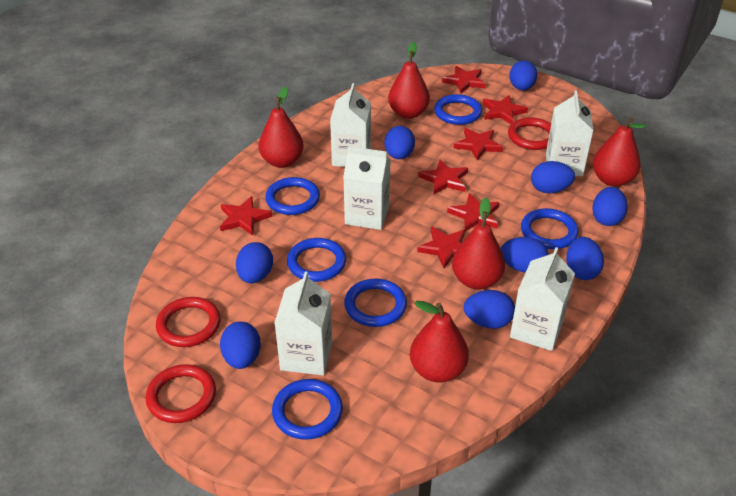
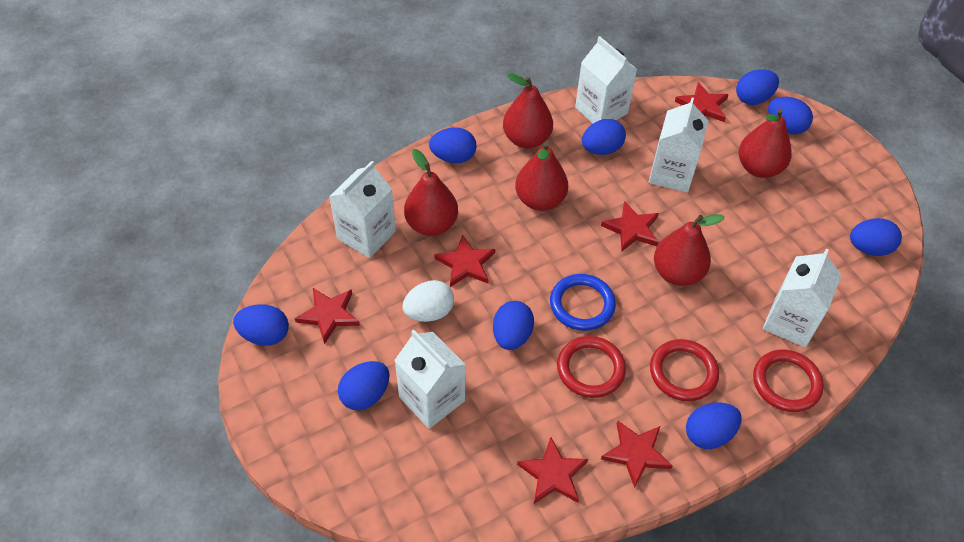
blue ring: [265,177,320,215] [272,379,343,440] [287,238,346,282] [344,279,407,327] [434,94,482,125] [521,208,579,249] = 6 -> [550,274,616,331] = 1
red star: [220,196,272,236] [417,226,465,268] [418,159,468,194] [442,66,486,93] [447,193,500,232] [454,128,503,160] [483,95,528,124] = 7 -> [295,288,360,344] [434,234,495,287] [517,437,588,504] [601,201,659,252] [601,421,673,488] [675,82,729,122] = 6
white egg: none = 0 -> [402,280,454,322] = 1

